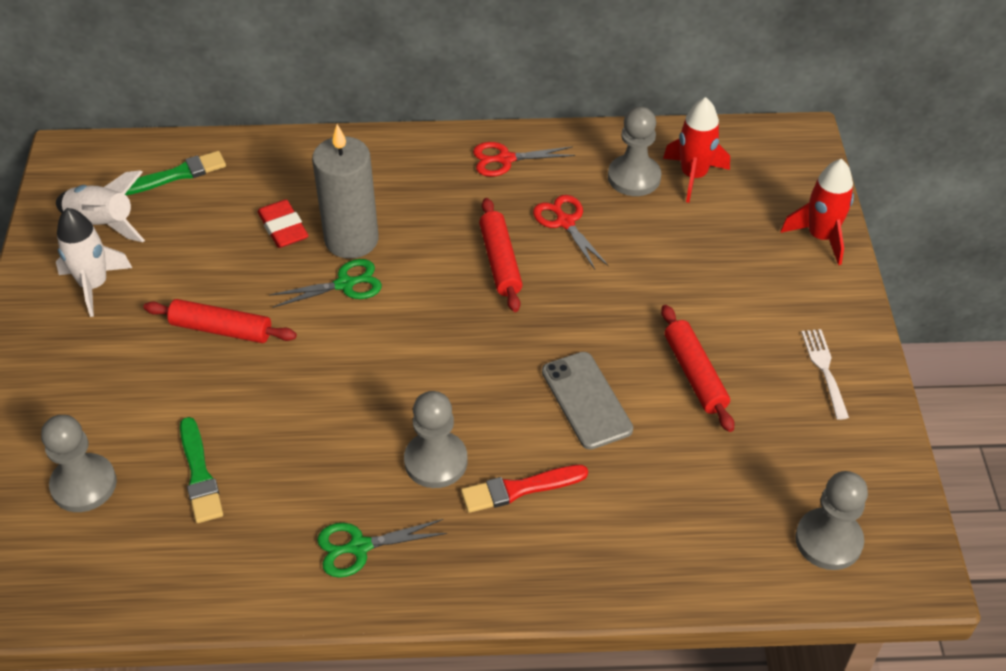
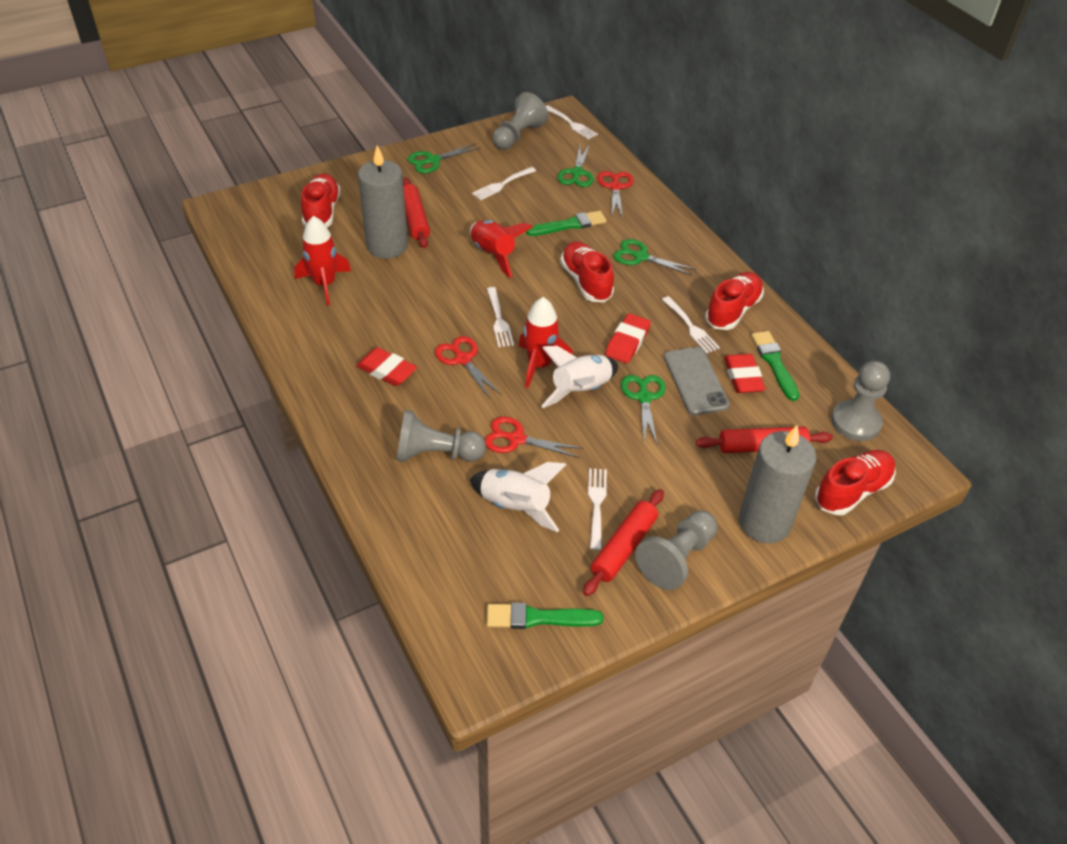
green brush: [125,151,226,195] [180,417,223,523] = 2 -> [487,603,604,629] [526,211,607,236] [751,331,800,401] = 3
green scissors: [269,259,382,308] [317,519,447,578] = 2 -> [408,143,480,173] [557,144,594,187] [614,239,696,275] [621,375,665,444] = 4
grey candle: [312,124,379,259] = 1 -> [358,145,408,259] [739,425,817,543] = 2
red brush: [461,465,588,513] = 1 -> none = 0
red eraser: [258,199,308,248] = 1 -> [356,347,417,386] [605,313,651,363] [724,354,766,393] = 3
red rocket: [663,97,730,203] [781,159,854,265] = 2 -> [294,216,351,306] [470,220,533,278] [519,297,573,388] = 3
red scissors: [473,142,575,177] [533,195,609,270] = 2 -> [435,336,501,399] [485,417,583,458] [597,171,634,219] = 3
red shoe: none = 0 -> [301,174,341,227] [560,241,614,302] [705,272,764,330] [815,450,896,515] = 4
white fork: [801,329,849,420] = 1 -> [472,167,536,200] [487,287,514,347] [546,105,598,139] [588,468,607,550] [662,296,720,353] = 5

